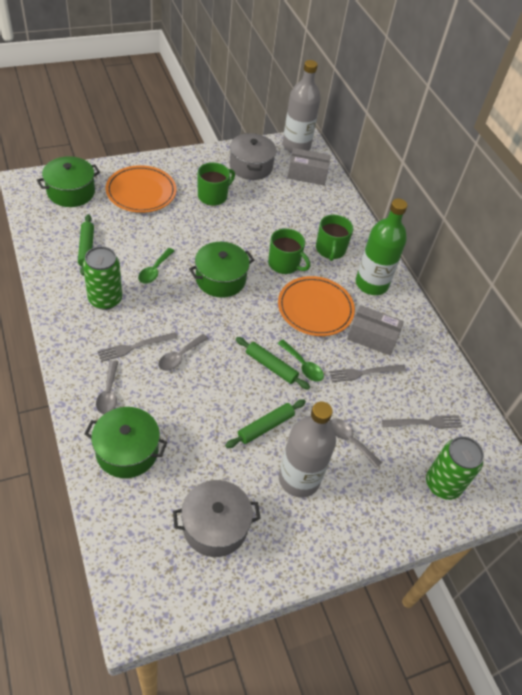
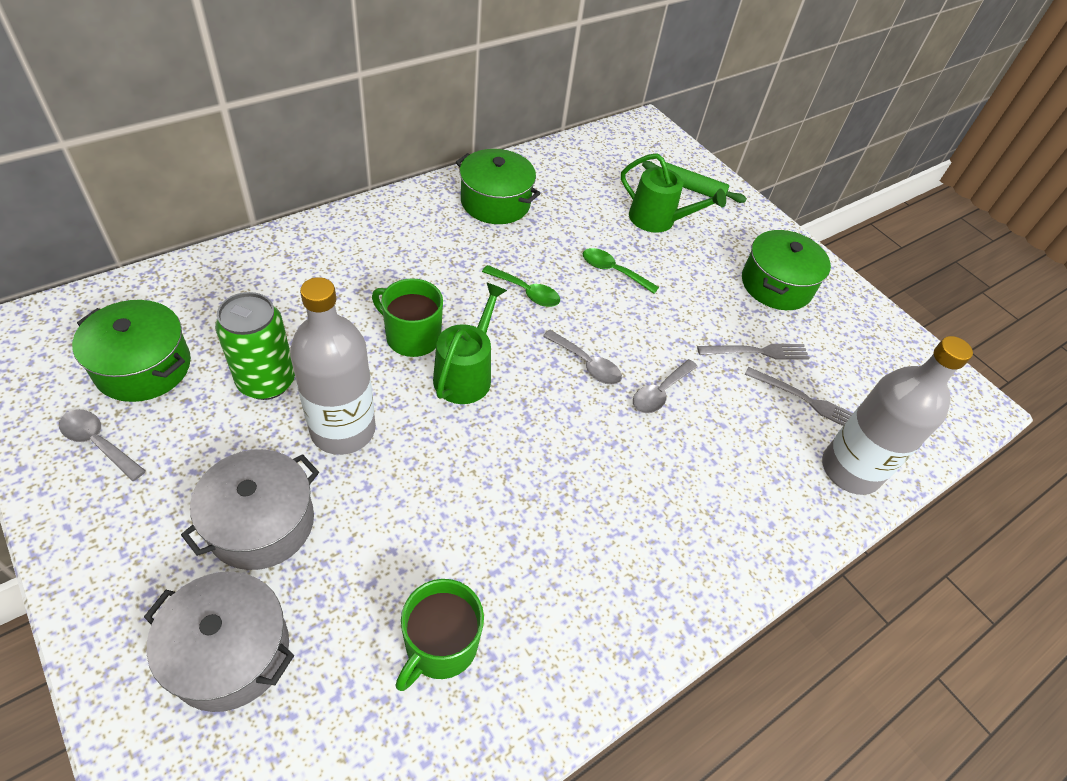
green bottle: [356,199,407,295] = 1 -> none = 0
green can: [83,246,122,310] [426,436,484,500] = 2 -> [215,292,295,400] = 1
green mug: [198,162,235,206] [268,228,310,274] [316,215,353,261] = 3 -> [372,278,443,357] [396,579,484,691] = 2
green rolling pin: [78,214,94,276] [225,399,306,448] [236,337,310,390] = 3 -> [642,161,747,203] = 1
green watering can: none = 0 -> [433,283,507,404] [621,153,726,233] = 2
grey box: [287,148,331,185] [347,305,404,356] = 2 -> none = 0
grey fork: [97,332,177,362] [329,365,406,382] [382,415,462,428] = 3 -> [697,344,810,360] [745,367,853,426] = 2
orange plate: [106,165,176,213] [278,276,355,336] = 2 -> none = 0

